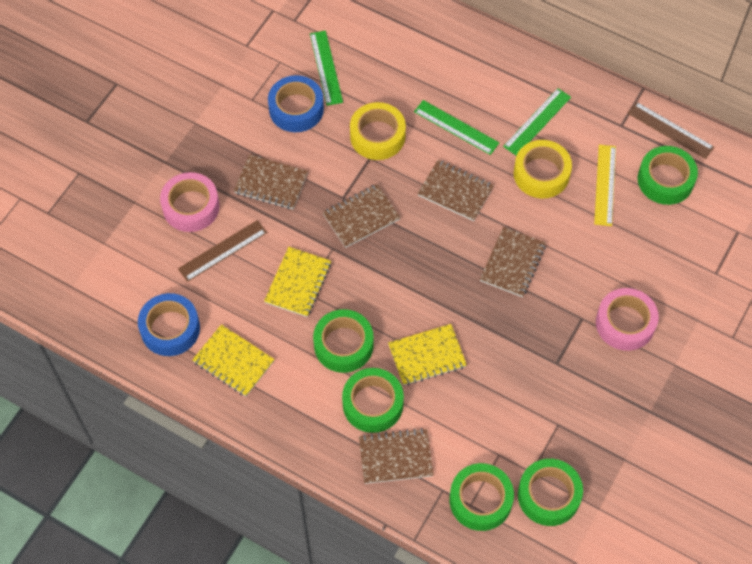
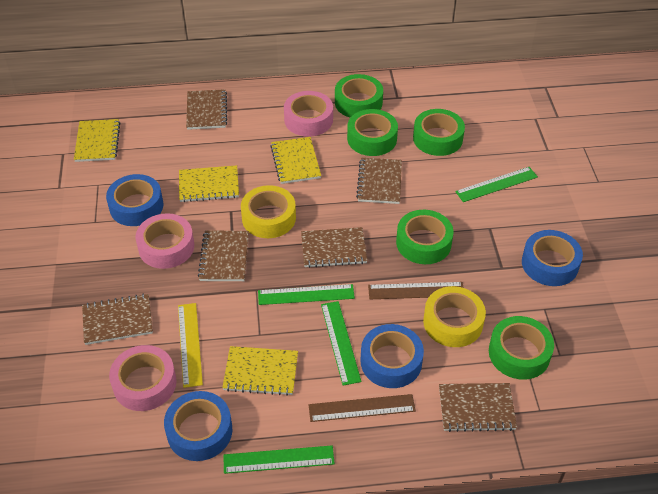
blue tape: [138,293,200,356] [268,75,324,132] = 2 -> [106,174,163,226] [164,391,232,461] [361,324,424,388] [522,230,583,286] = 4
brown notebook: [234,154,308,209] [323,184,400,248] [359,428,434,484] [417,160,494,221] [480,227,546,297] = 5 -> [82,294,153,345] [186,89,227,130] [198,231,249,281] [301,227,367,268] [356,158,402,204] [439,383,517,432] = 6
green ruler: [310,31,343,106] [414,100,499,155] [503,88,571,156] = 3 -> [224,445,335,474] [258,284,355,305] [321,301,361,386] [455,167,538,202] = 4
pink tape: [160,172,220,232] [596,288,659,351] = 2 -> [109,345,177,411] [135,213,194,269] [284,91,333,137] = 3
yellow notebook: [192,324,275,396] [264,247,331,317] [388,324,467,386] = 3 -> [74,119,120,162] [179,165,239,202] [222,346,298,396] [270,137,321,184] = 4

